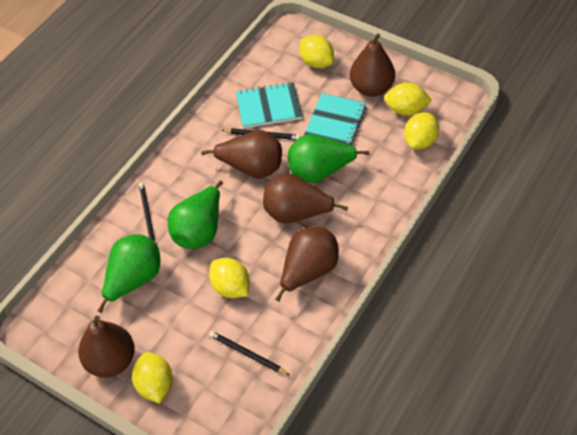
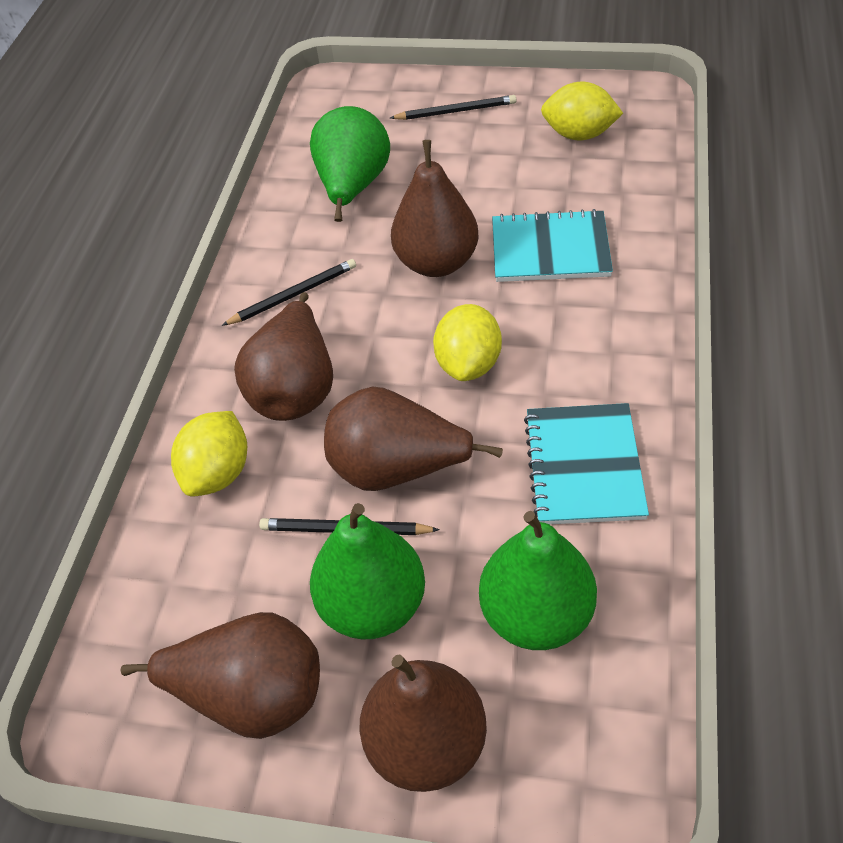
yellow lemon: [132,352,173,404] [209,258,250,298] [300,35,334,68] [384,82,432,116] [404,112,439,149] = 5 -> [171,411,247,497] [433,304,502,381] [541,82,623,141] = 3

